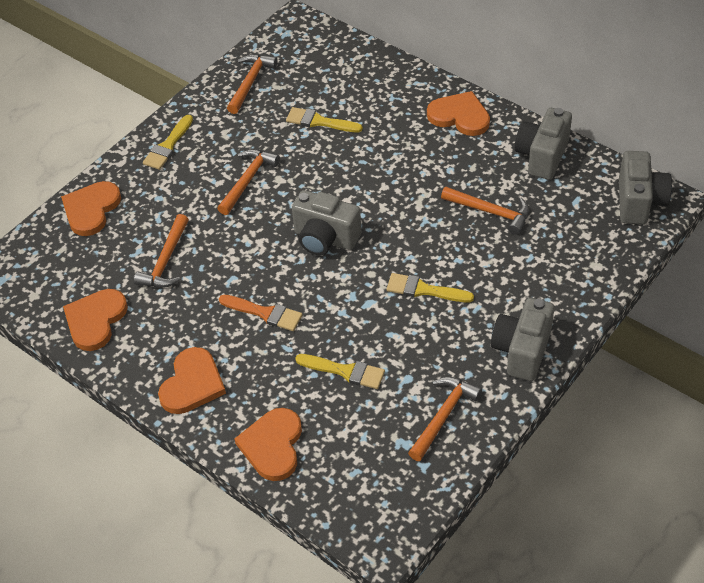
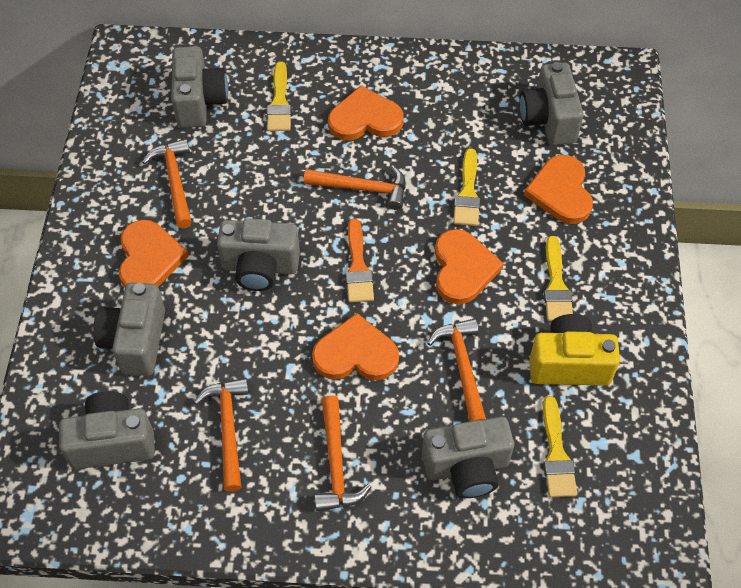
grey camera: [292,190,361,255] [491,298,554,381] [515,108,572,180] [619,151,672,224] = 4 -> [59,391,155,469] [93,283,165,376] [171,46,228,128] [217,218,300,291] [422,417,514,498] [519,62,584,145] = 6
yellow camera: none = 0 -> [529,314,620,386] = 1

